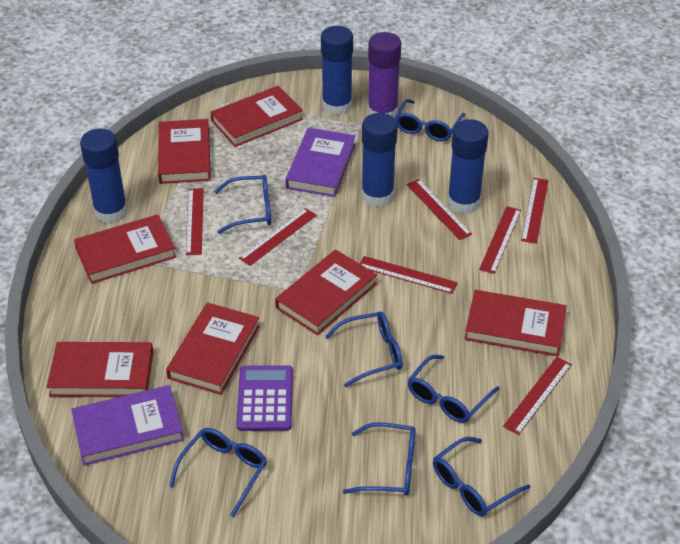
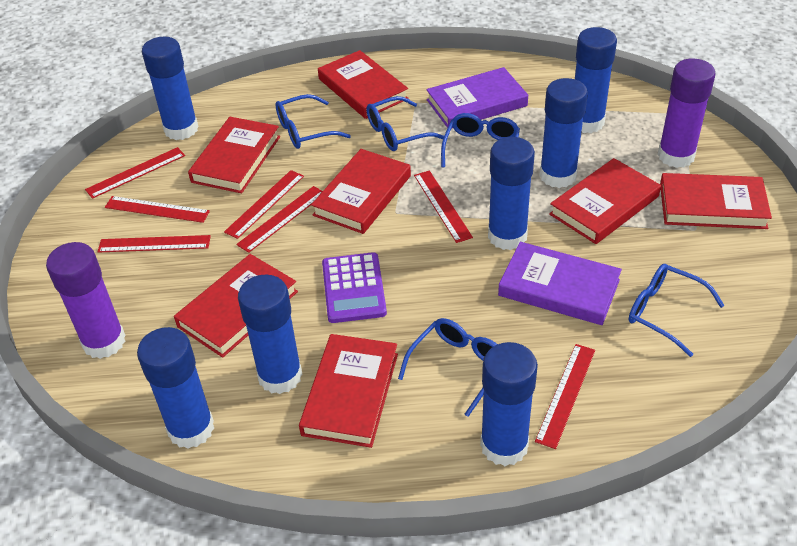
blue glasses: [169,428,267,517] [214,175,271,234] [325,312,403,387] [343,422,416,496] [395,99,465,142] [408,355,500,423] [433,437,530,516] = 7 -> [275,94,351,149] [366,96,444,151] [398,318,497,417] [441,113,520,167] [628,264,725,357] = 5
blue glue stick: [80,129,128,223] [321,26,353,115] [361,113,398,207] [447,119,489,214] = 4 -> [137,327,214,449] [142,37,199,140] [238,275,303,394] [480,342,538,466] [488,137,535,250] [539,78,588,188] [575,27,617,133] = 7
purple glue stick: [368,32,401,118] = 1 -> [46,242,126,359] [657,59,716,168] = 2

